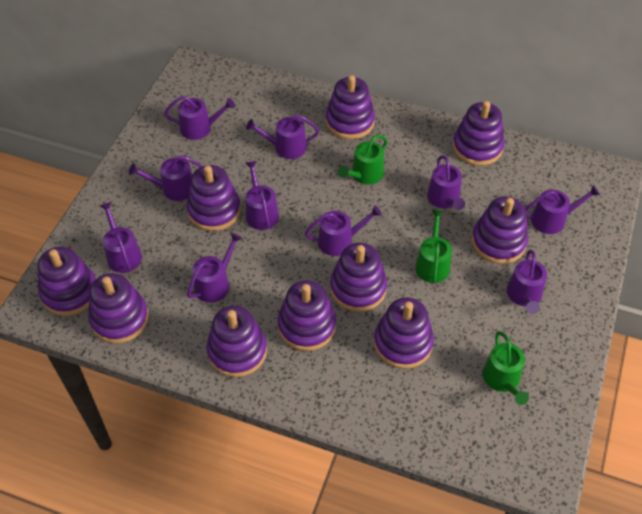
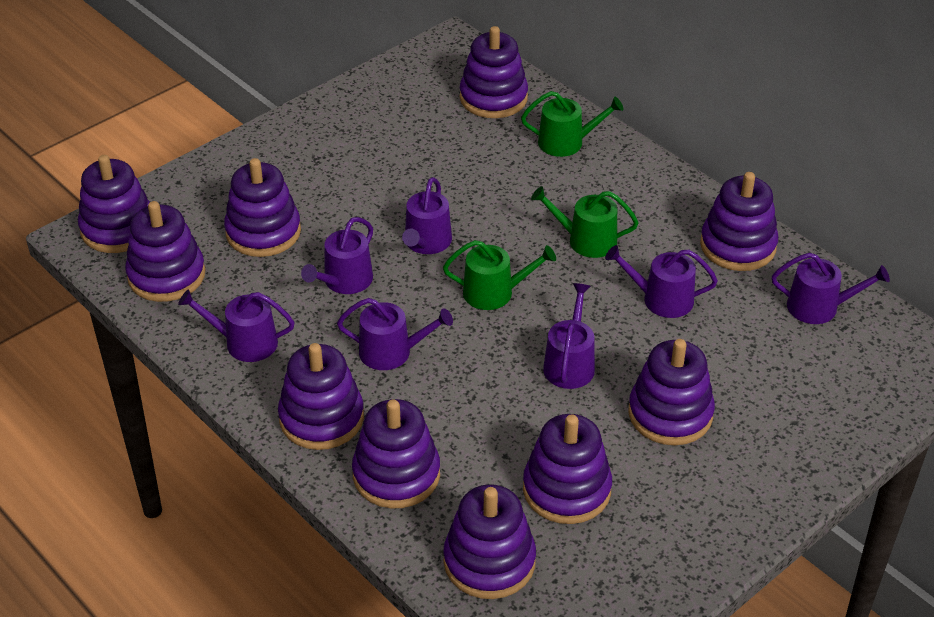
purple watering can: [100,202,142,273] [129,155,202,201] [164,96,235,140] [187,233,242,303] [245,161,279,230] [246,115,319,159] [305,205,382,256] [427,155,465,210] [507,250,547,314] [525,185,600,234] = 10 -> [178,289,295,362] [301,217,373,294] [337,298,453,370] [402,177,452,254] [543,283,595,389] [605,245,718,318] [772,253,890,324] = 7

